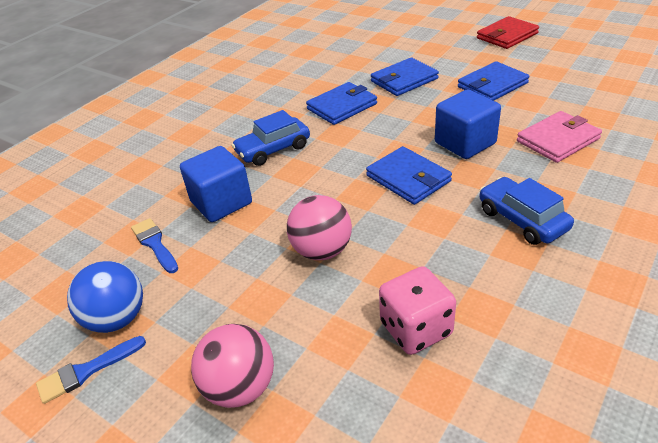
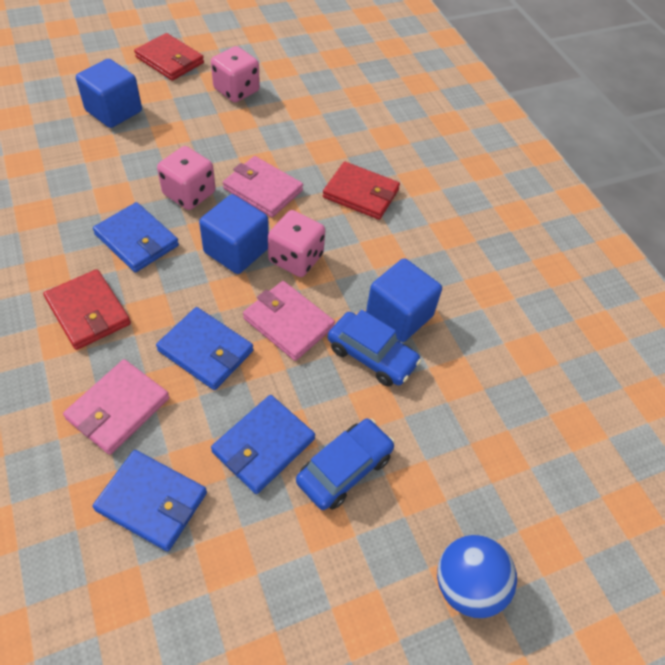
blue brush: [36,336,146,404] [131,218,178,273] = 2 -> none = 0
blue cube: [180,146,252,222] [435,90,501,159] = 2 -> [76,59,142,128] [199,194,269,274] [366,259,442,342] = 3
pink ball: [191,324,274,408] [287,195,352,260] = 2 -> none = 0
pink dice: [379,266,456,355] = 1 -> [157,146,216,210] [211,46,260,102] [268,210,325,277] = 3
pink wallet: [517,111,602,163] = 1 -> [63,359,169,455] [223,156,303,217] [243,281,335,361] = 3
red wallet: [477,16,539,49] = 1 -> [43,269,131,350] [134,33,204,81] [323,161,400,220] = 3

